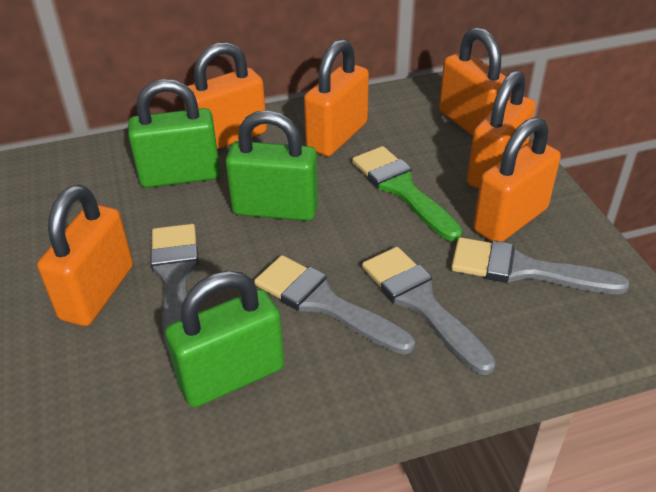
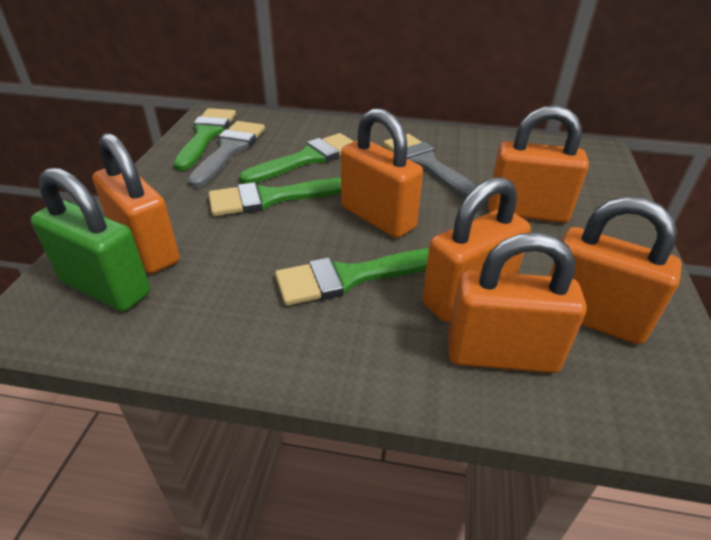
green brush: [352,146,462,241] = 1 -> [174,108,236,171] [208,178,341,216] [239,133,354,184] [275,248,429,306] = 4
green padlock: [128,79,220,188] [165,271,284,407] [225,110,318,221] = 3 -> [31,167,150,312] = 1
grey brush: [150,224,199,354] [254,255,415,355] [362,247,496,375] [451,237,629,294] = 4 -> [188,121,265,188] [383,134,476,198] = 2

